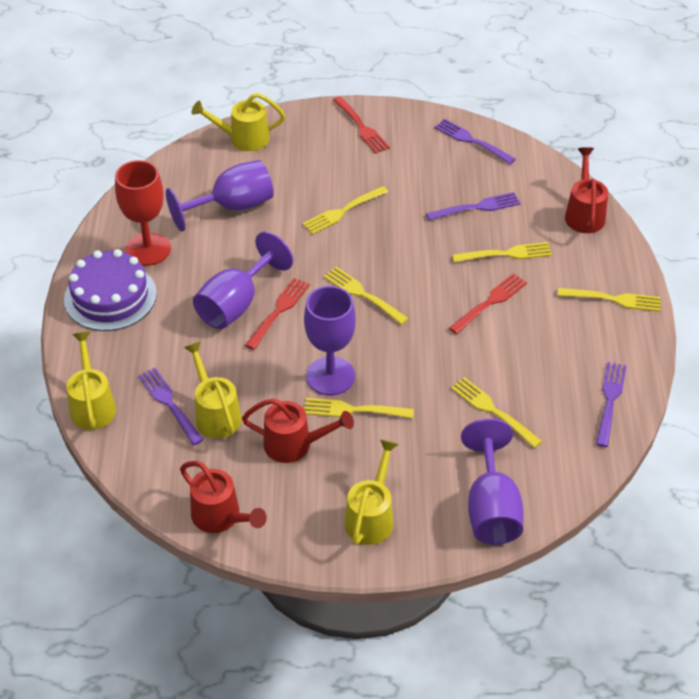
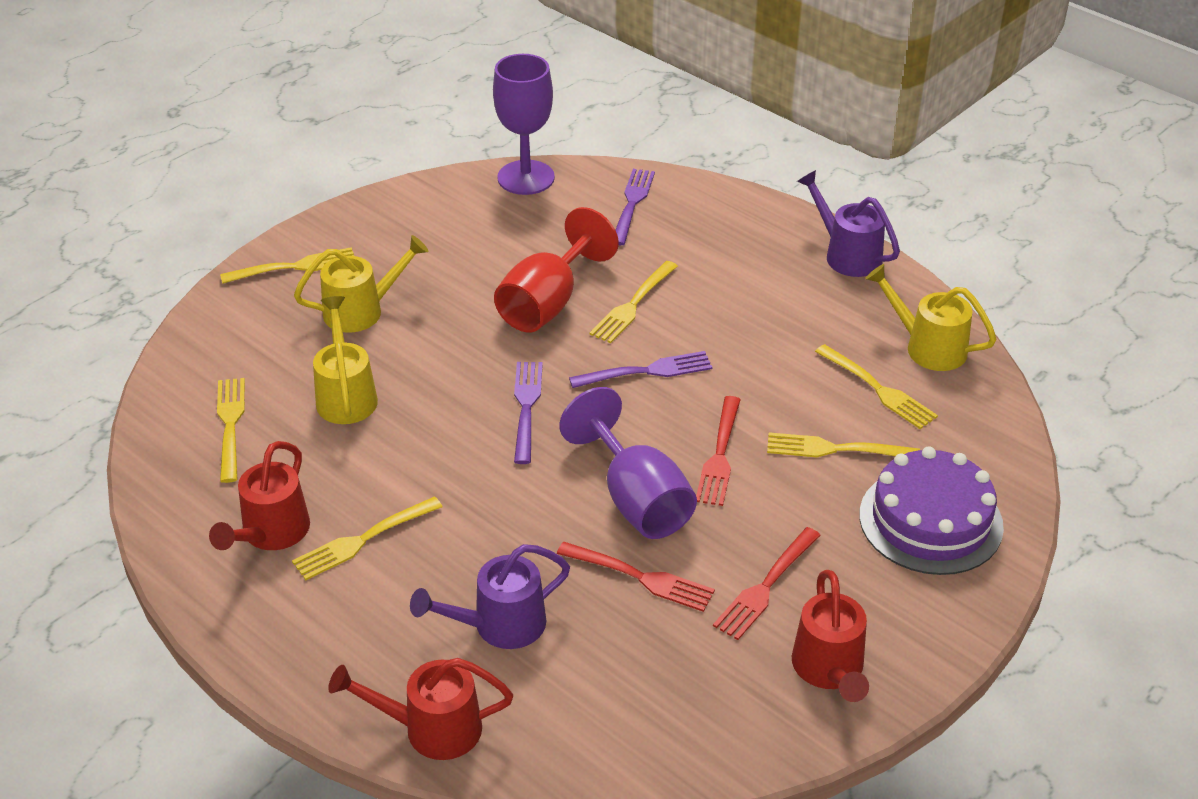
purple fork: [138,368,203,445] [426,192,521,221] [435,119,516,164] [596,362,627,447] = 4 -> [514,362,543,464] [569,351,713,388] [616,169,655,245] = 3
purple goblet: [166,160,274,231] [193,231,293,329] [304,286,356,395] [461,418,524,545] = 4 -> [493,54,555,195] [559,387,697,539] = 2
purple watering can: none = 0 -> [410,544,570,649] [797,170,900,277] = 2
yellow watering can: [66,332,116,430] [184,341,242,438] [191,93,286,151] [345,439,398,545] = 4 -> [294,235,429,333] [313,296,378,424] [865,264,997,371] = 3

